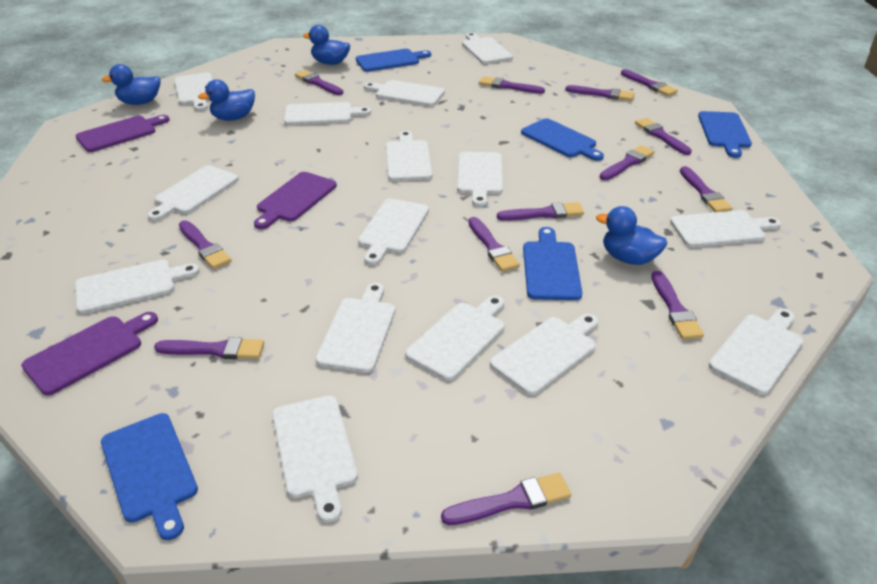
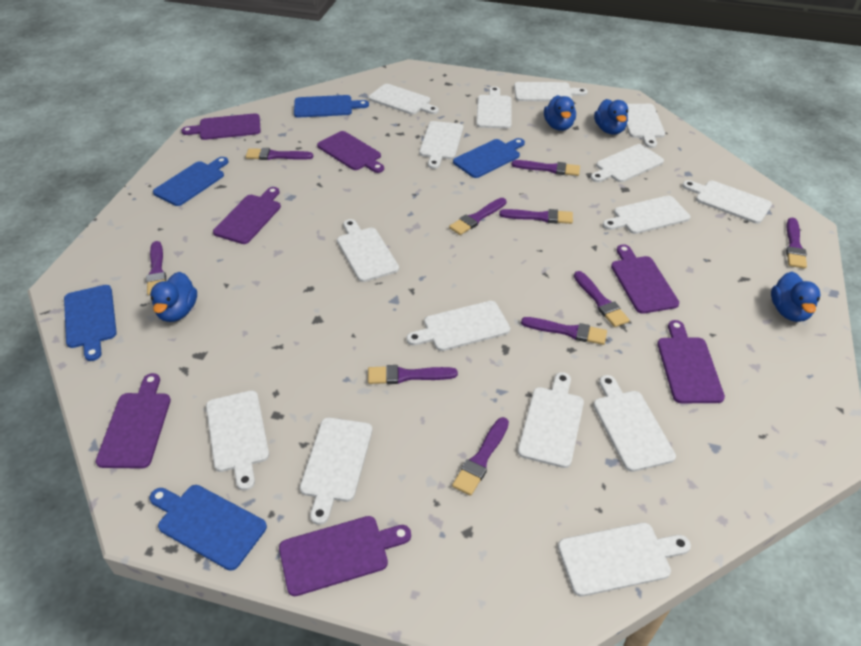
purple brush: [154,337,264,359] [179,220,232,269] [295,70,343,95] [441,473,571,525] [468,217,520,272] [479,76,545,94] [497,202,584,221] [565,85,634,101] [600,145,655,180] [621,69,678,96] [635,118,692,155] [651,271,704,340] [680,166,733,212] = 13 -> [146,241,166,295] [246,148,313,160] [368,365,458,384] [449,198,506,235] [452,417,509,496] [499,209,573,224] [512,160,580,176] [521,317,607,345] [574,271,630,327] [786,218,807,268] = 10
purple cutting board: [21,312,158,395] [76,115,170,152] [254,172,337,229] = 3 -> [96,373,171,469] [181,113,261,140] [213,187,281,244] [279,516,411,596] [317,131,384,173] [611,244,679,314] [657,320,725,403] = 7

